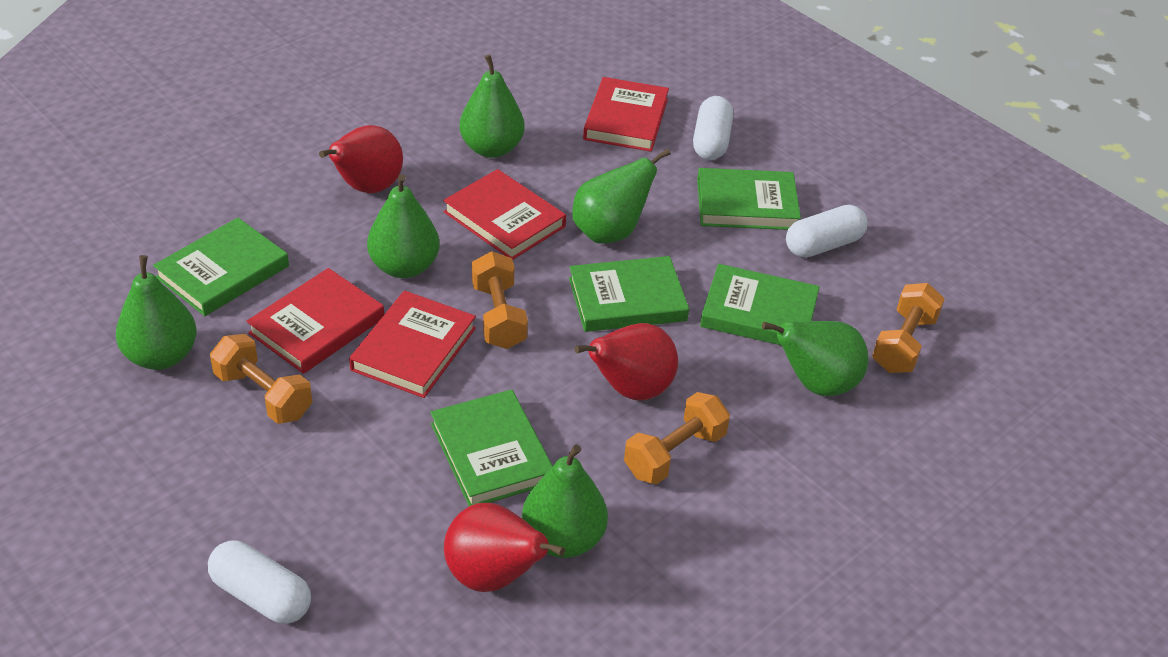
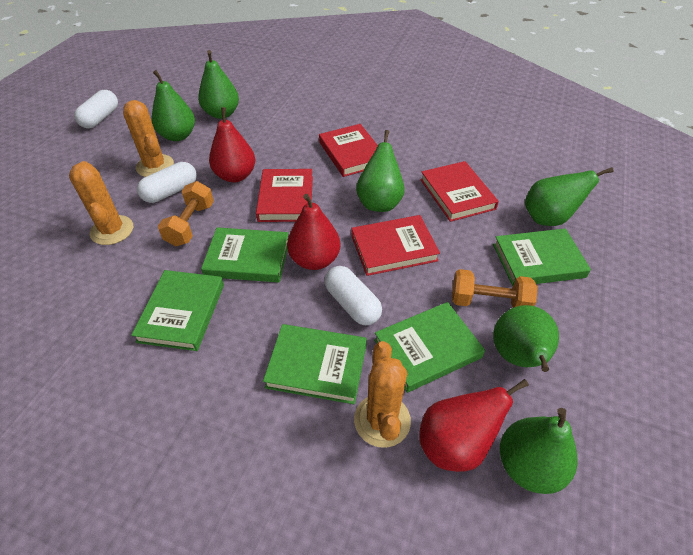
orange cactus: none = 0 -> [69,161,133,245] [123,100,174,177] [354,341,411,448] = 3
orange dumbbell: [210,334,312,424] [472,251,528,349] [624,392,730,484] [872,283,945,373] = 4 -> [158,181,214,246] [452,269,538,308] = 2

